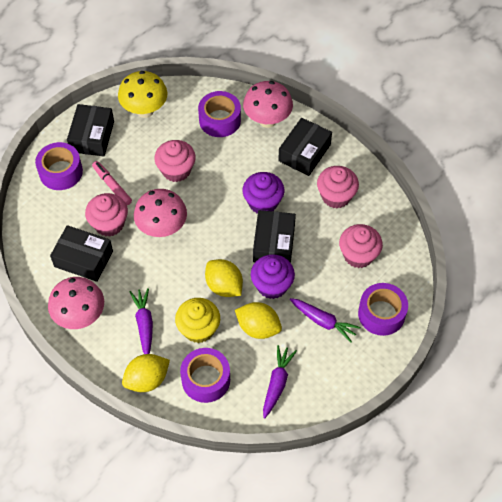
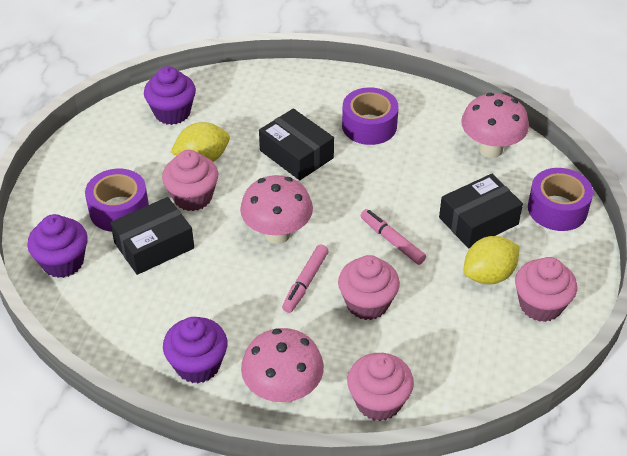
black box: [50,225,113,282] [67,104,114,156] [253,210,296,263] [278,118,332,176] = 4 -> [110,197,194,275] [259,108,334,180] [439,174,523,249] = 3
pink marker: [92,161,132,206] = 1 -> [282,245,328,313] [361,209,426,265] = 2
purple carrot: [129,288,153,354] [263,345,297,419] [290,298,361,343] = 3 -> none = 0
purple cupcake: [243,172,284,214] [251,254,295,299] = 2 -> [27,214,88,278] [144,66,196,125] [163,317,228,383] = 3
purple tape: [35,142,83,190] [180,348,230,403] [198,91,241,137] [358,283,408,336] = 4 -> [85,169,149,232] [342,87,399,145] [528,168,593,231] = 3
yellow cupcake: [175,298,220,343] = 1 -> none = 0
yellow lemon: [122,354,170,392] [205,259,243,297] [235,302,282,339] = 3 -> [171,122,230,162] [464,236,520,284] = 2
yellow mushroom: [118,71,167,118] = 1 -> none = 0

